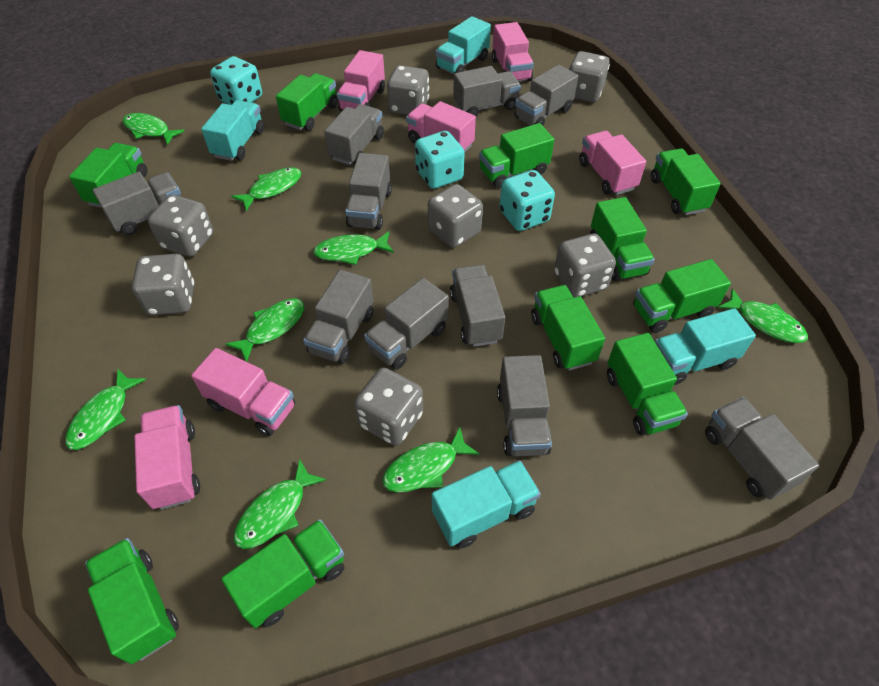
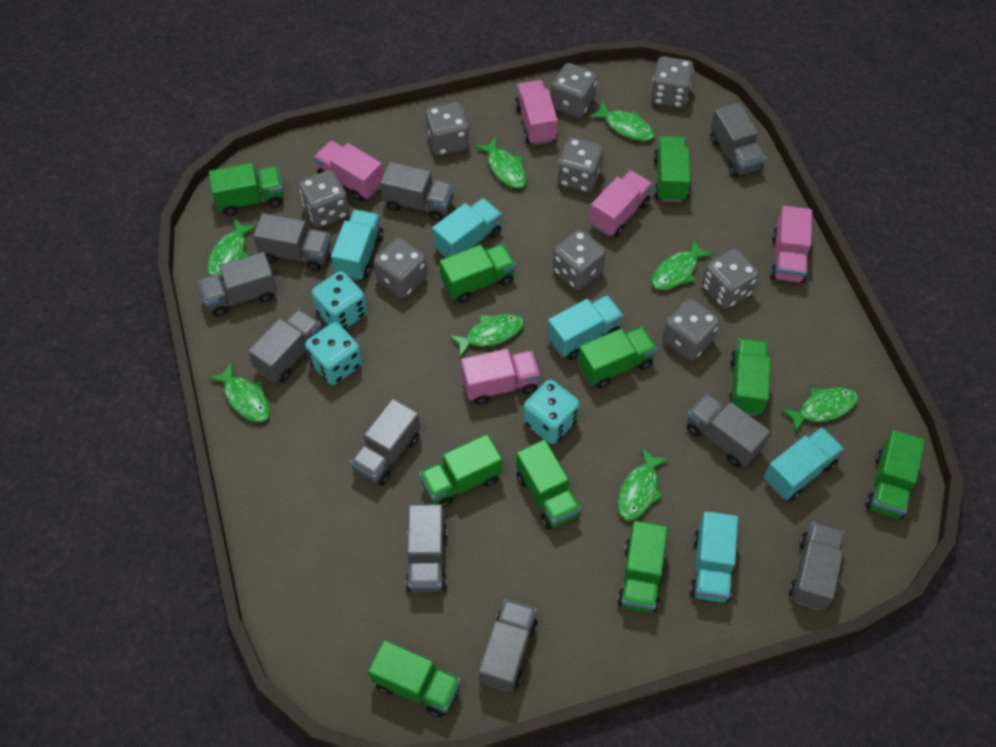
grey dice: [132,254,194,316] [148,195,213,257] [354,368,423,446] [387,65,429,115] [428,184,483,248] [554,234,616,298] [568,51,610,102] = 7 -> [299,170,349,227] [374,238,427,298] [425,102,470,156] [551,63,597,118] [553,230,606,290] [557,137,604,193] [651,56,694,108] [663,299,720,361] [702,248,759,309] = 9
pink truck: [134,405,200,509] [191,348,295,436] [337,50,385,111] [406,101,476,153] [492,22,534,81] [579,131,646,195] = 6 -> [314,140,383,202] [461,349,540,405] [515,80,558,145] [589,170,652,237] [770,206,812,283] = 5
turquoise truck: [201,100,264,161] [432,460,541,549] [436,16,491,74] [654,308,756,385] = 4 -> [331,209,383,281] [432,198,502,258] [547,295,624,360] [690,511,738,602] [764,427,844,501] = 5

